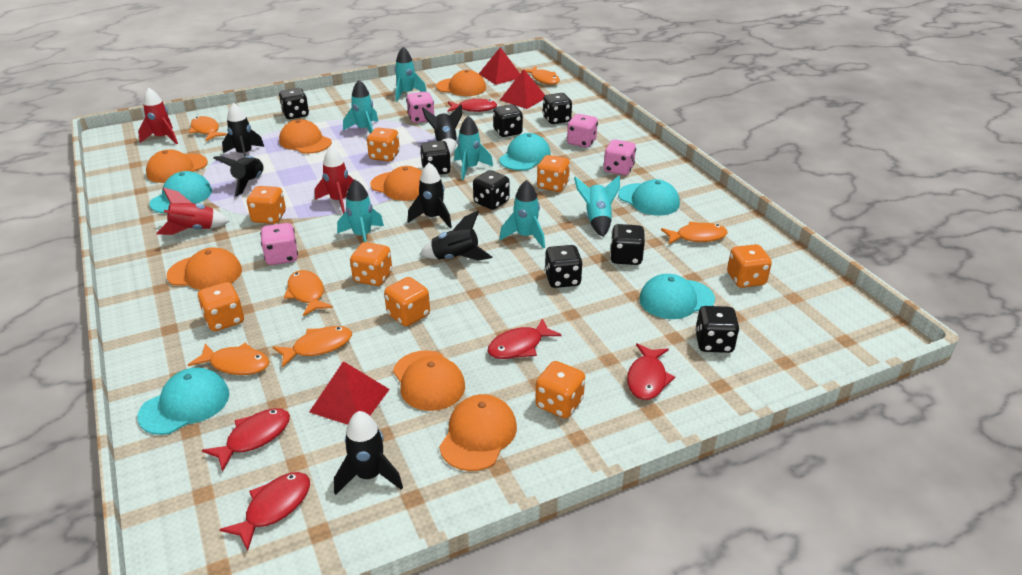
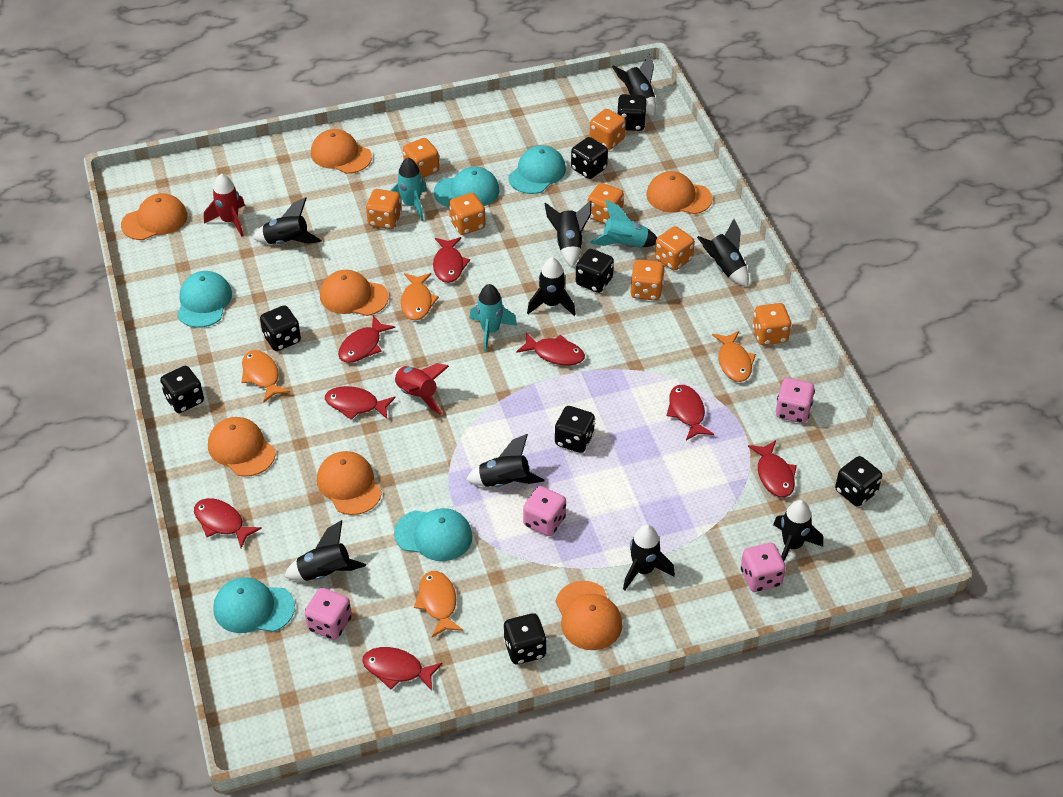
black rocket: [214,156,264,197] [222,103,264,157] [334,411,403,495] [408,162,452,228] [420,211,492,260] [422,104,462,156] = 6 -> [253,197,322,244] [284,520,366,581] [466,434,544,487] [527,257,576,316] [544,200,592,267] [612,54,656,116] [623,525,675,590] [697,219,749,287] [773,500,823,561] = 9
orange fish: [188,343,270,375] [189,116,227,141] [273,326,352,368] [284,270,333,316] [521,66,560,85] [661,221,728,244] = 6 -> [241,350,290,402] [401,273,439,320] [414,571,463,637] [712,331,756,382] = 4
red fish: [202,408,290,472] [219,472,310,551] [448,98,497,112] [488,318,562,359] [627,343,675,400] = 5 -> [194,498,262,548] [325,386,395,420] [338,315,395,363] [362,647,442,691] [433,237,470,283] [516,332,585,366] [666,385,714,440] [748,440,797,497] = 8
red pyramid: [309,361,390,425] [479,47,520,85] [500,69,545,109] = 3 -> none = 0
red rocket: [138,87,178,144] [156,187,229,235] [315,147,354,214] = 3 -> [204,174,245,237] [393,363,449,415] = 2
turquoise rocket: [337,180,384,242] [343,80,378,133] [395,47,427,102] [454,116,493,180] [499,180,545,249] [574,175,620,237] = 6 -> [390,158,427,221] [469,284,517,352] [590,200,657,247] = 3

